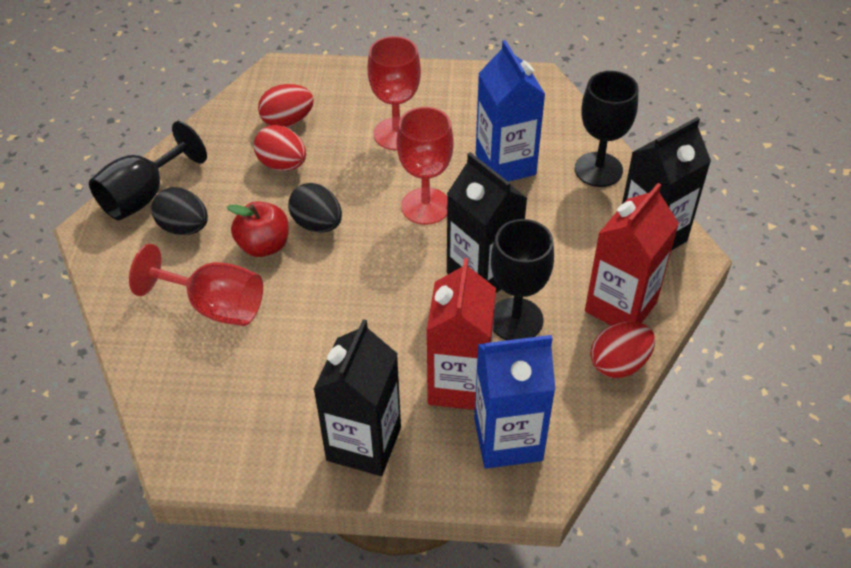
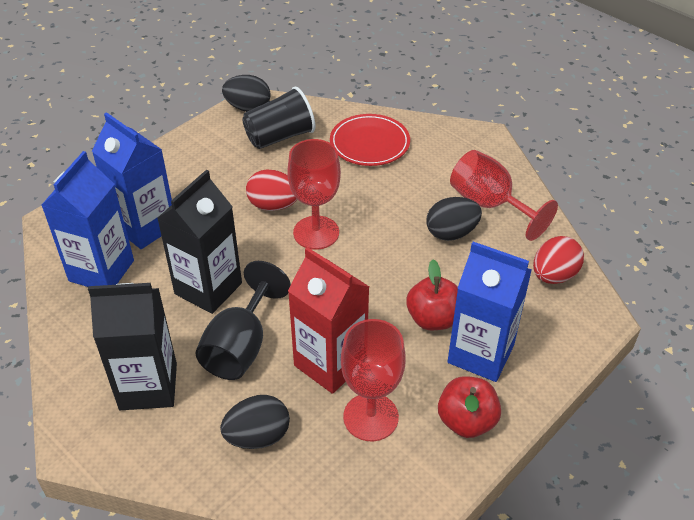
black carton: [313,319,401,476] [447,152,527,293] [622,117,711,251] = 3 -> [88,283,177,410] [157,170,242,314] = 2
black cup: none = 0 -> [242,86,315,149] = 1
black egg: [151,187,208,235] [288,183,342,233] = 2 -> [220,395,290,449] [222,75,271,112] [426,197,482,241] = 3
black goblet: [89,121,207,220] [491,219,554,340] [575,71,638,187] = 3 -> [195,261,291,380] = 1
blue carton: [474,335,555,469] [476,40,545,182] = 2 -> [41,151,134,287] [92,112,172,249] [448,242,532,382] = 3
red apple: [226,201,288,257] = 1 -> [406,260,458,330] [438,376,501,438] = 2
red carton: [426,258,496,410] [585,183,679,326] = 2 -> [288,247,369,394] = 1
red egg: [254,125,306,171] [258,84,314,127] [590,322,655,378] = 3 -> [246,170,297,211] [533,236,584,284] = 2
red plate: none = 0 -> [330,114,410,166] = 1

